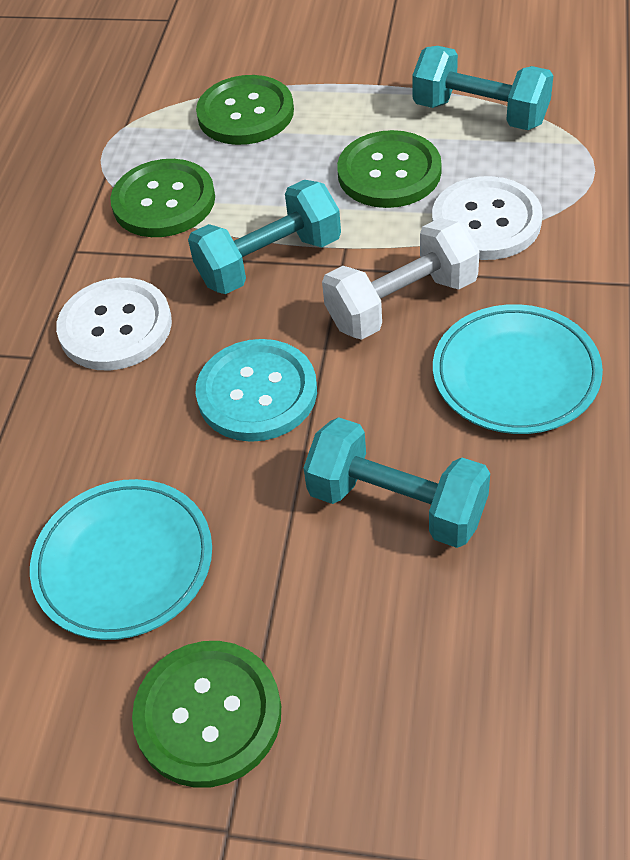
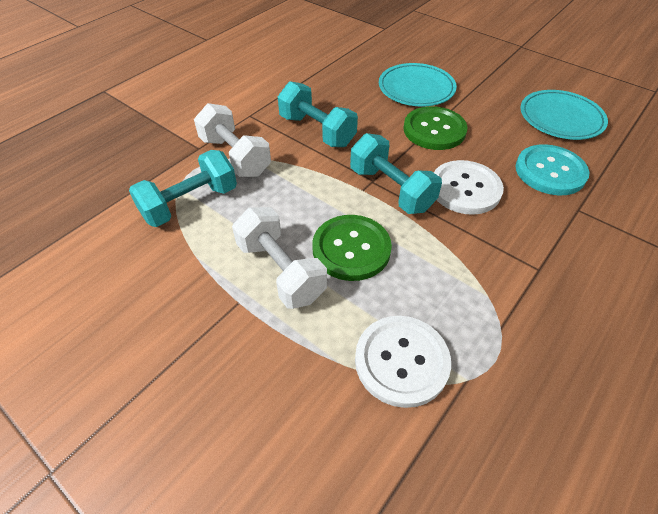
green button: [110,159,215,237] [132,641,281,788] [196,75,294,145] [337,130,442,208] = 4 -> [312,215,392,281] [403,106,467,150] = 2
white dumbbell: [322,218,479,340] = 1 -> [194,103,271,177] [232,207,327,309] = 2

